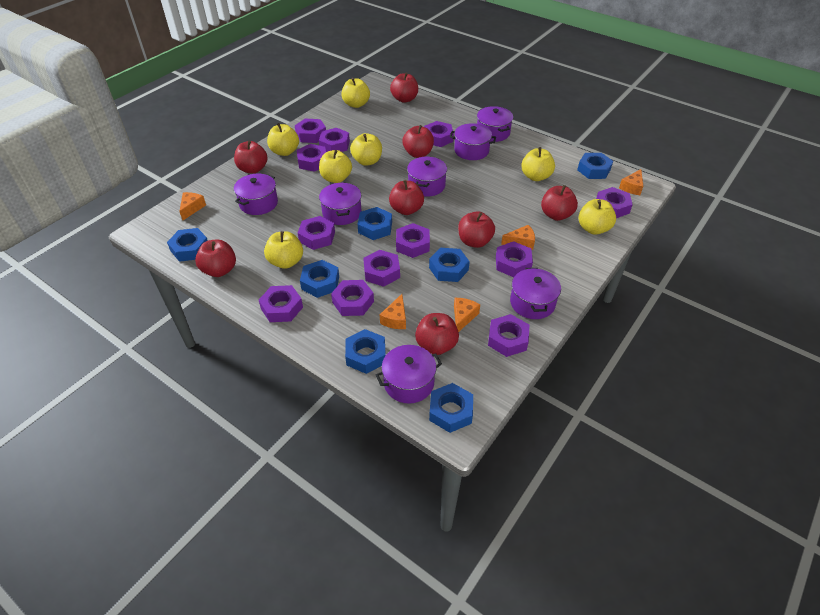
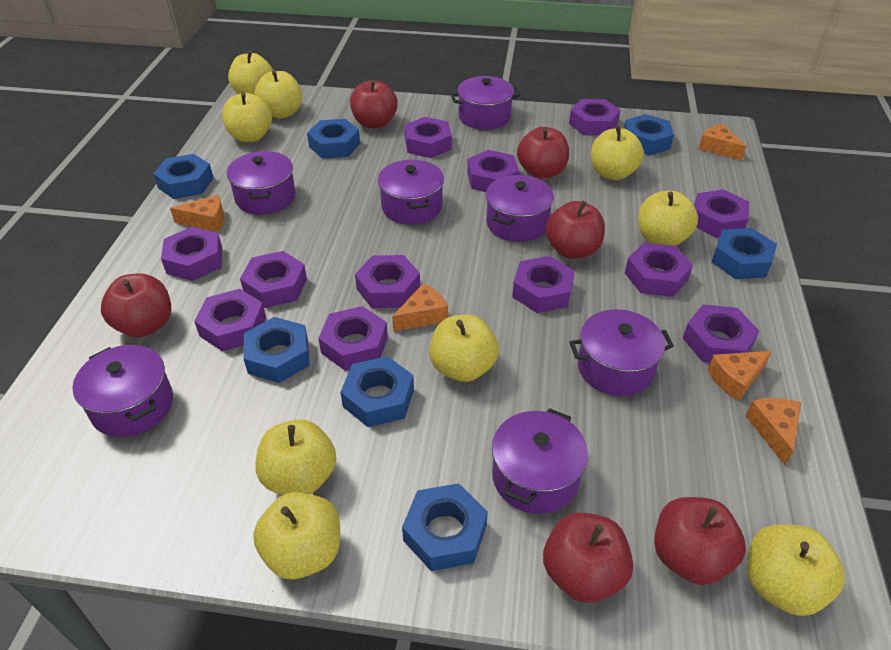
red apple: [195,240,236,277] [234,141,267,174] [389,180,424,215] [390,73,418,103] [402,125,434,158] [415,313,459,355] [458,211,495,248] [541,185,578,221] = 8 -> [101,274,171,337] [350,80,398,128] [517,127,569,179] [543,513,633,603] [546,201,605,259] [654,497,746,585] = 6
yellow apple: [264,231,303,269] [267,123,299,156] [319,150,352,183] [341,78,370,108] [350,133,382,166] [521,147,555,181] [579,199,616,235] = 7 -> [222,92,272,142] [228,51,273,95] [253,492,340,580] [254,70,302,118] [256,419,336,495] [429,315,499,382] [591,126,644,180] [638,191,698,246] [748,524,845,616] = 9

